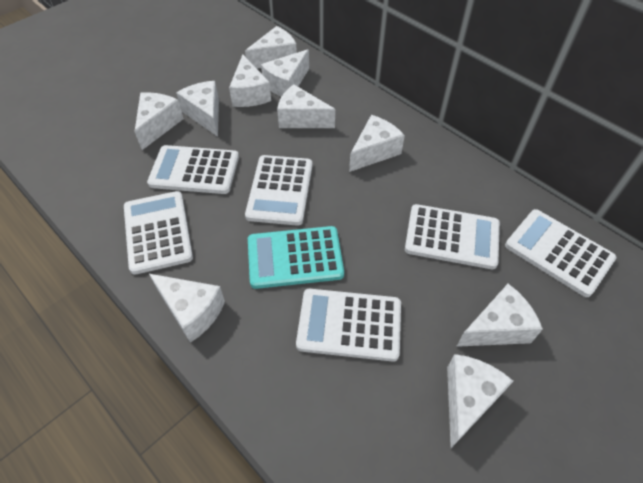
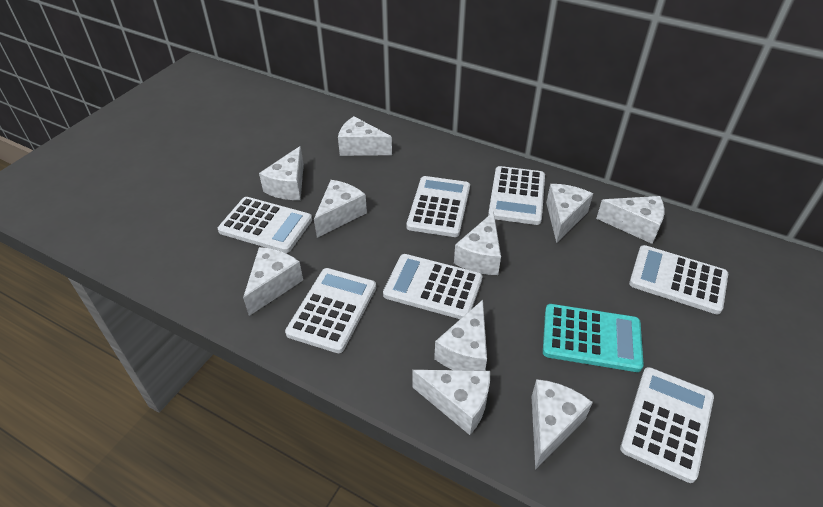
white calculator: [124,191,193,275] [147,145,239,194] [245,155,312,226] [296,289,401,362] [405,204,500,269] [505,209,616,297] = 6 -> [218,197,312,253] [285,268,376,353] [383,254,483,319] [407,176,470,237] [488,166,545,225] [620,367,714,483] [629,245,728,314] = 7

